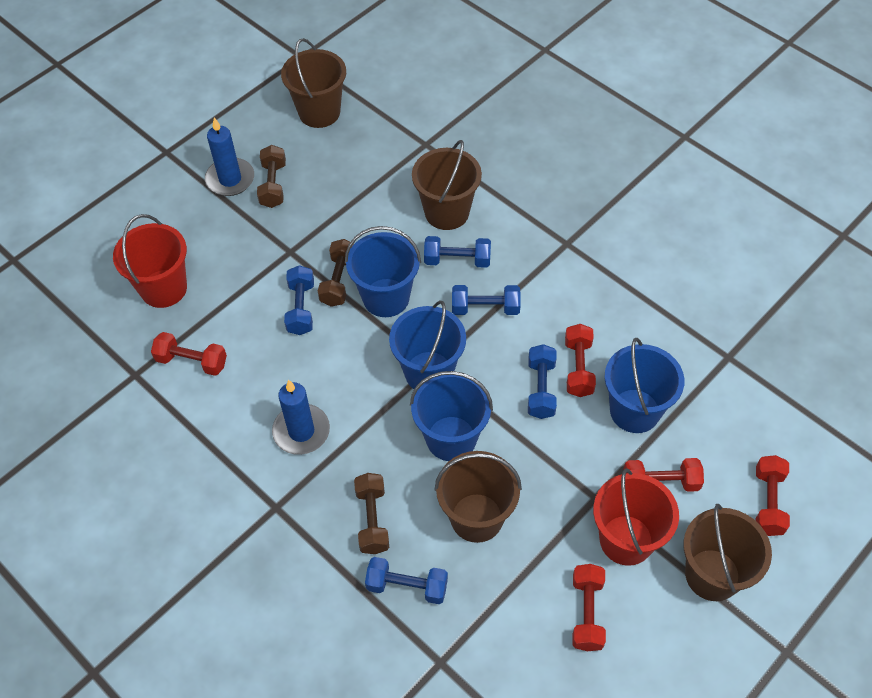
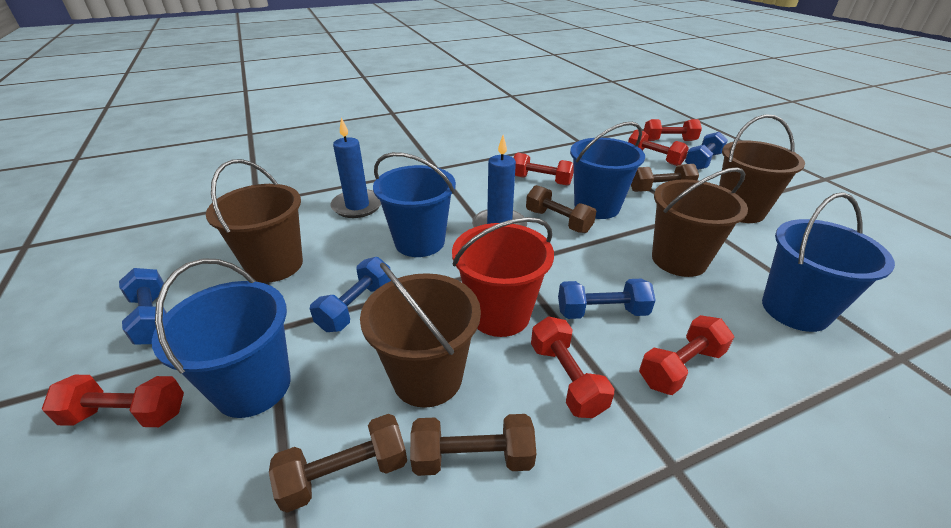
blue dumbbell: [284,265,314,335] [365,557,448,604] [424,236,491,268] [452,285,521,315] [528,344,557,419] = 5 -> [119,268,167,344] [310,257,391,332] [558,279,656,319] [685,132,728,170] = 4
brown dumbbell: [257,145,286,208] [318,239,354,307] [354,473,389,554] = 3 -> [269,414,407,513] [410,414,536,476] [526,185,596,233] [631,164,699,192] = 4
red bucket: [113,214,187,308] [593,468,679,566] = 2 -> [452,217,554,337] = 1
red dumbbell: [151,332,227,376] [565,324,596,397] [573,564,606,651] [623,458,704,492] [756,455,790,536] = 5 -> [42,375,184,427] [514,153,574,186] [531,316,614,418] [628,130,689,166] [639,315,734,395] [644,119,702,141] = 6

